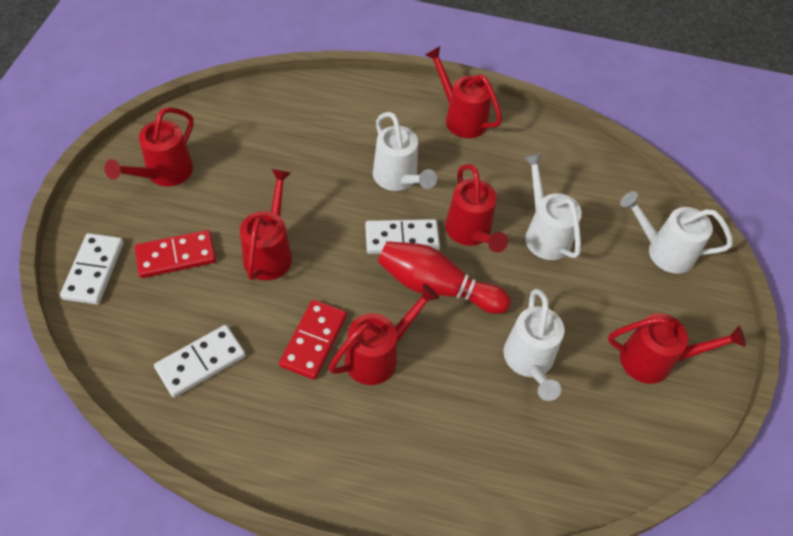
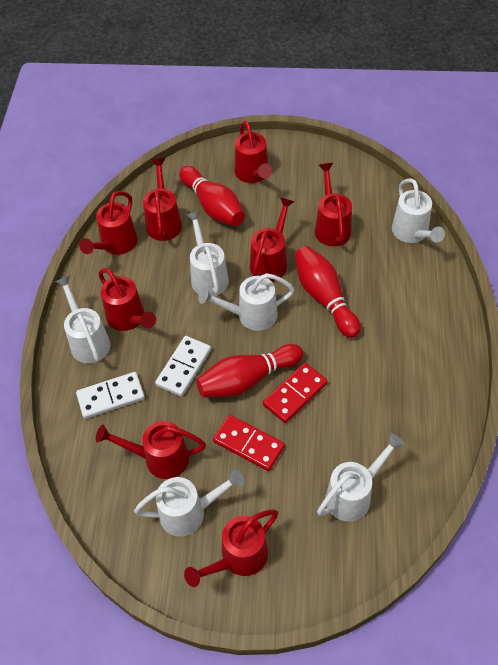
red bowling pin: [378,241,511,314] = 1 -> [179,166,245,226] [196,344,303,397] [294,246,361,338] = 3
red watering can: [104,107,194,186] [240,169,292,280] [329,284,439,385] [425,46,502,138] [445,164,508,253] [608,314,746,384] = 6 -> [79,191,138,255] [96,421,206,479] [98,268,156,331] [143,158,182,241] [184,509,278,587] [235,121,272,183] [250,197,295,281] [315,163,352,246] = 8
white domino: [60,233,124,305] [154,325,246,397] [365,219,440,254] = 3 -> [76,372,145,419] [155,336,211,397] = 2
white watering can: [373,112,437,191] [503,289,564,401] [524,154,582,260] [620,191,733,274] = 4 -> [55,276,110,364] [134,469,244,537] [186,211,229,296] [198,273,295,331] [317,433,405,521] [392,178,445,243] = 6

